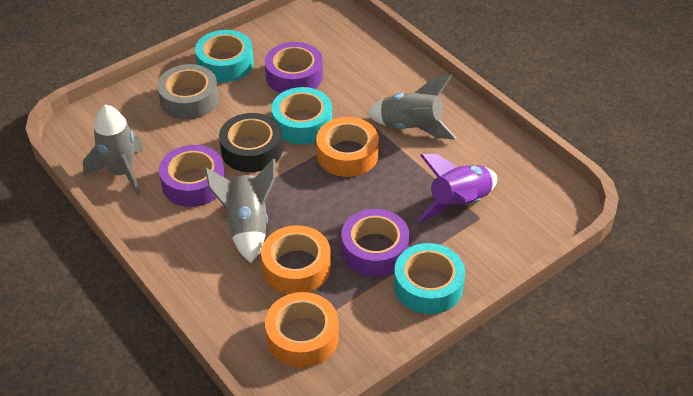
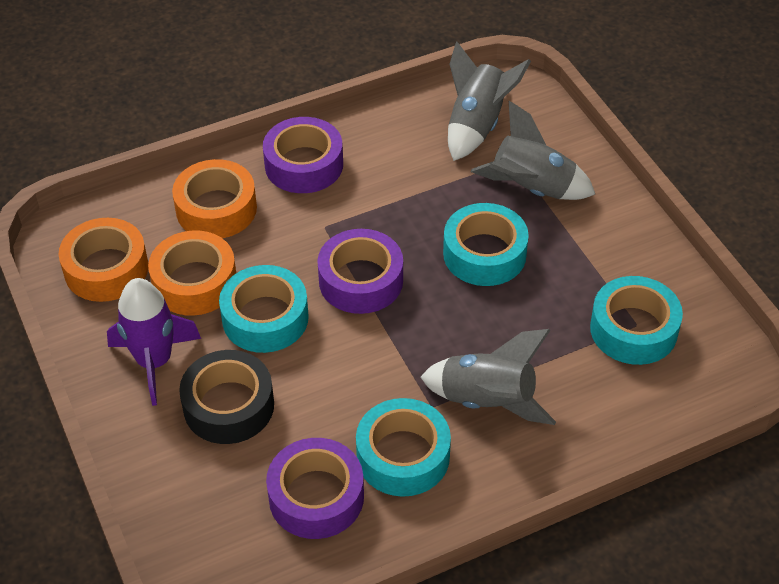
grey tape: [157,64,219,120] = 1 -> none = 0
turquoise tape: [195,30,254,82] [271,87,332,144] [394,243,465,314] = 3 -> [219,265,309,353] [356,398,451,497] [443,203,529,286] [590,276,683,365] = 4

